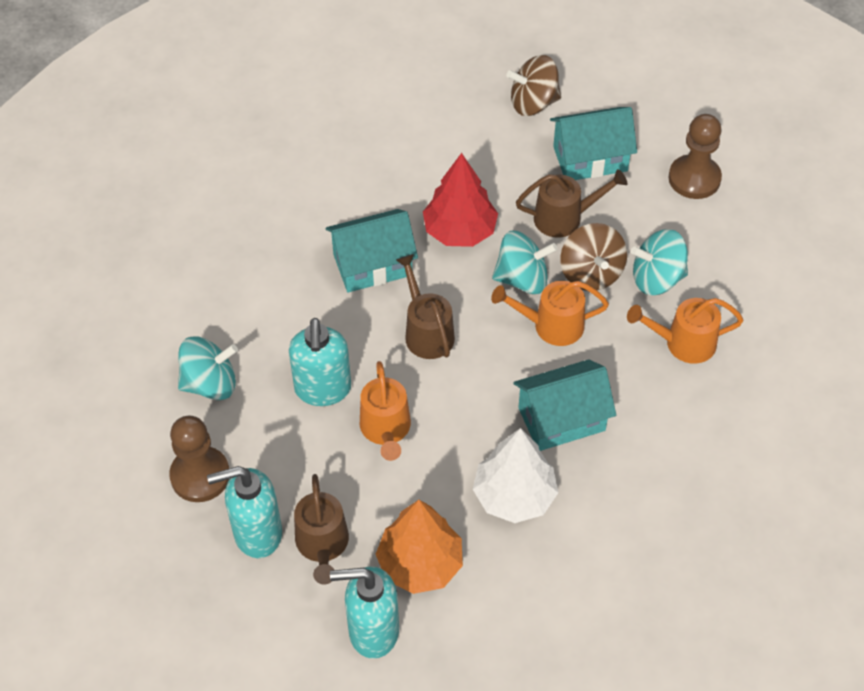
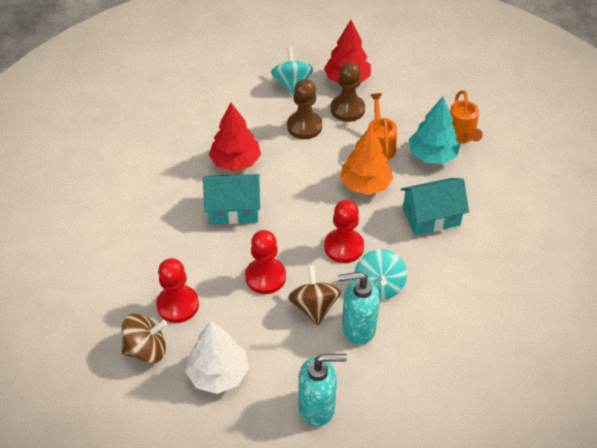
brown watering can: [294,474,349,584] [396,254,455,359] [516,169,627,238] = 3 -> none = 0
orange watering can: [360,361,411,461] [491,281,609,346] [627,298,744,364] = 3 -> [368,93,397,160] [450,90,483,143] = 2
red pawn: none = 0 -> [156,258,199,323] [245,230,286,294] [324,200,364,263] = 3
red tree: [423,153,498,247] = 1 -> [209,103,261,171] [324,20,371,83] = 2
turquoise house: [326,209,418,292] [513,359,616,451] [550,107,637,180] = 3 -> [203,174,260,224] [401,178,469,235] = 2
turquoise soap dispenser: [207,466,282,558] [289,318,351,406] [330,566,399,659] = 3 -> [298,354,347,426] [338,272,380,345] = 2
turquoise spinning top: [178,336,238,400] [492,231,558,294] [631,229,688,295] = 3 -> [271,47,313,96] [355,249,407,300] = 2
turquoise tree: none = 0 -> [409,96,460,164] = 1

